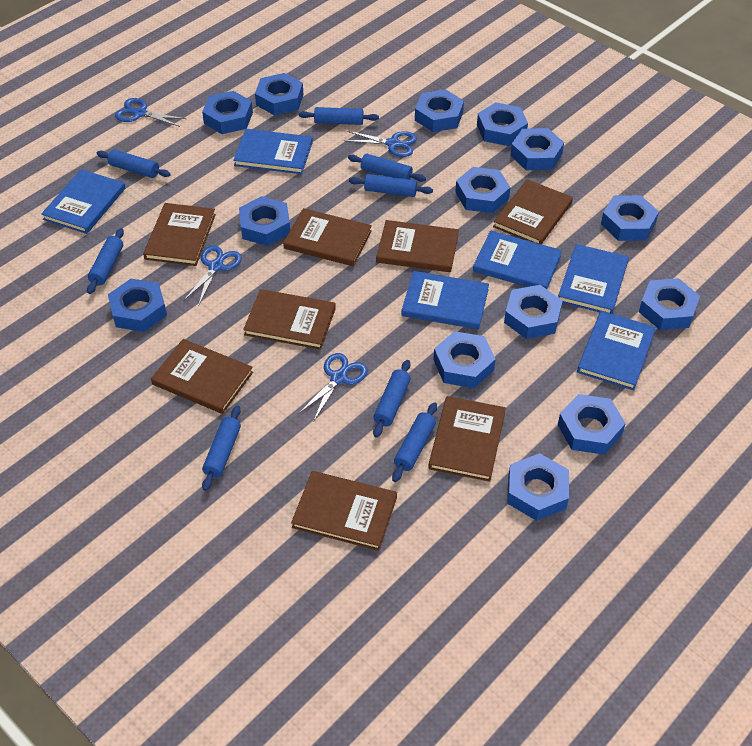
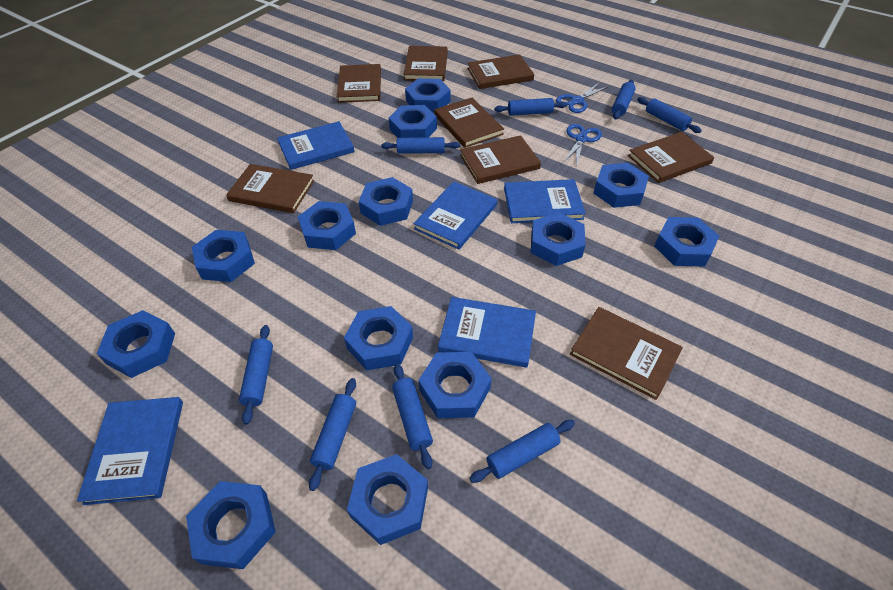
blue book: [41,169,125,234] [233,129,313,174] [401,271,489,330] [473,230,562,289] [558,244,629,314] [577,311,656,390] = 6 -> [77,397,183,505] [277,121,355,170] [414,181,497,250] [438,297,536,368] [504,179,586,223] = 5
blue nut: [108,279,167,332] [202,91,253,134] [239,196,290,246] [255,73,304,115] [415,89,464,132] [433,331,496,388] [455,167,510,213] [477,102,528,146] [504,285,563,339] [507,453,569,521] [510,128,564,170] [558,394,626,455] [601,195,659,241] [639,278,700,330] = 14 -> [97,310,175,378] [186,481,276,569] [192,230,255,282] [298,201,356,250] [344,306,413,370] [347,454,428,545] [359,177,413,226] [389,105,437,138] [405,78,451,113] [418,352,492,418] [531,212,586,266] [593,163,649,208] [654,217,719,267] = 13
blue scissors: [115,98,186,127] [184,245,242,306] [298,353,368,422] [344,131,417,157] = 4 -> [556,83,609,113] [563,124,602,167] = 2

